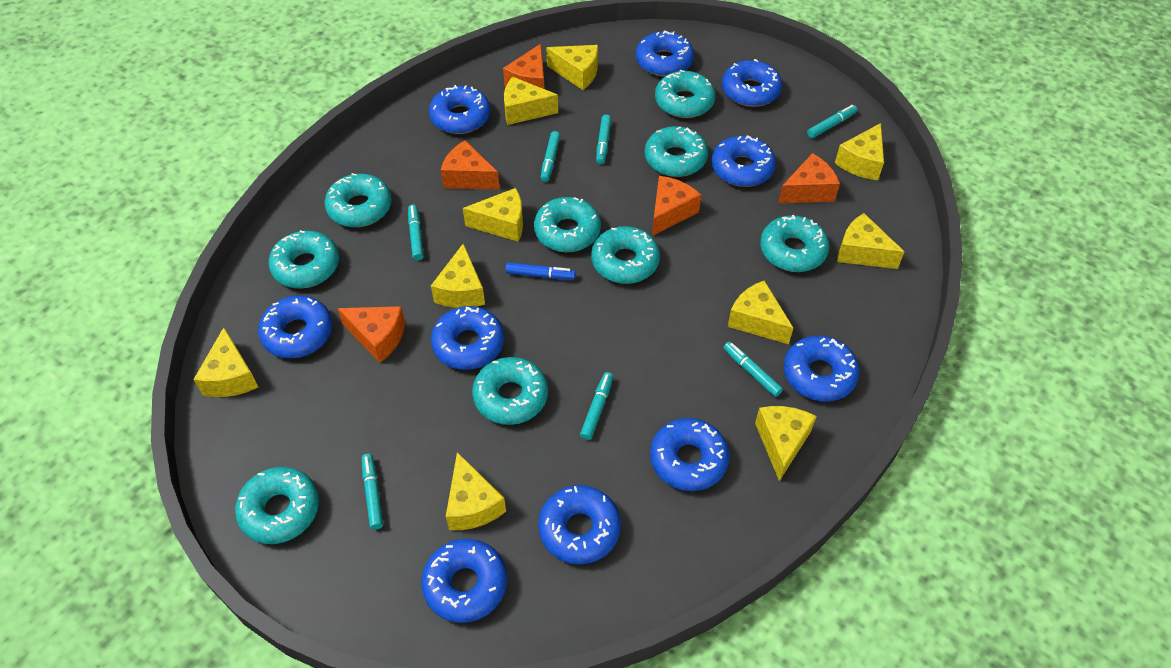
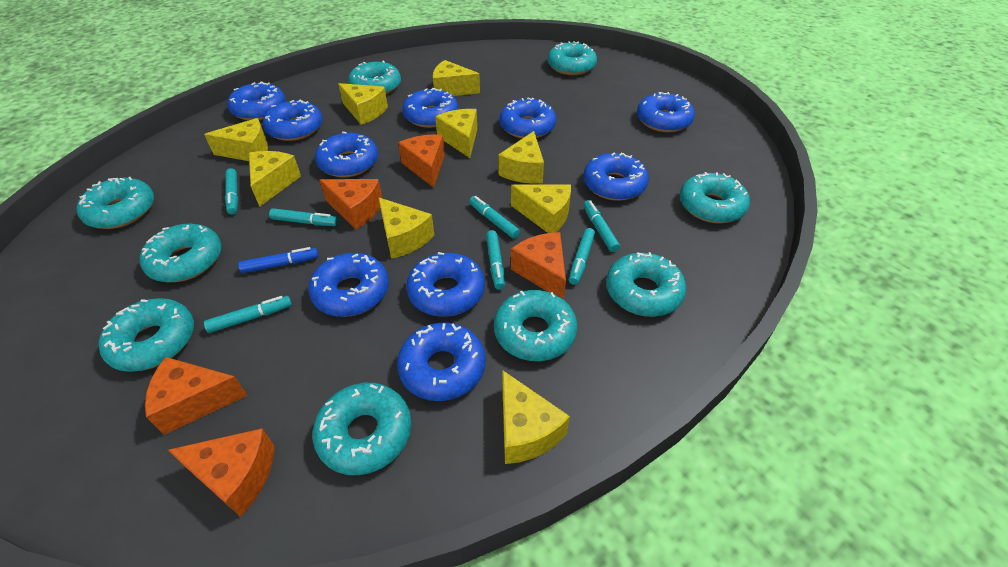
yellow cheese: [193,327,258,397] [431,243,485,308] [446,452,506,530] [463,188,523,242] [504,77,558,125] [546,45,598,90] [728,280,793,344] [755,406,817,481] [835,123,884,180] [837,213,904,269] = 10 -> [204,118,268,161] [249,151,301,207] [338,83,388,125] [378,197,434,259] [433,60,480,96] [435,109,477,158] [498,131,544,184] [502,370,570,464] [511,184,571,233] = 9

